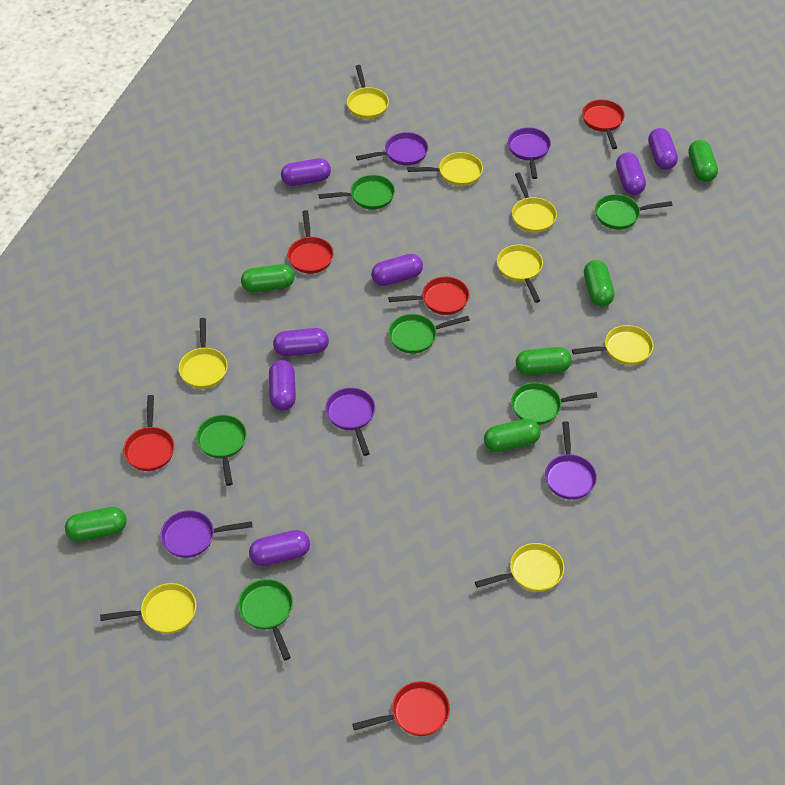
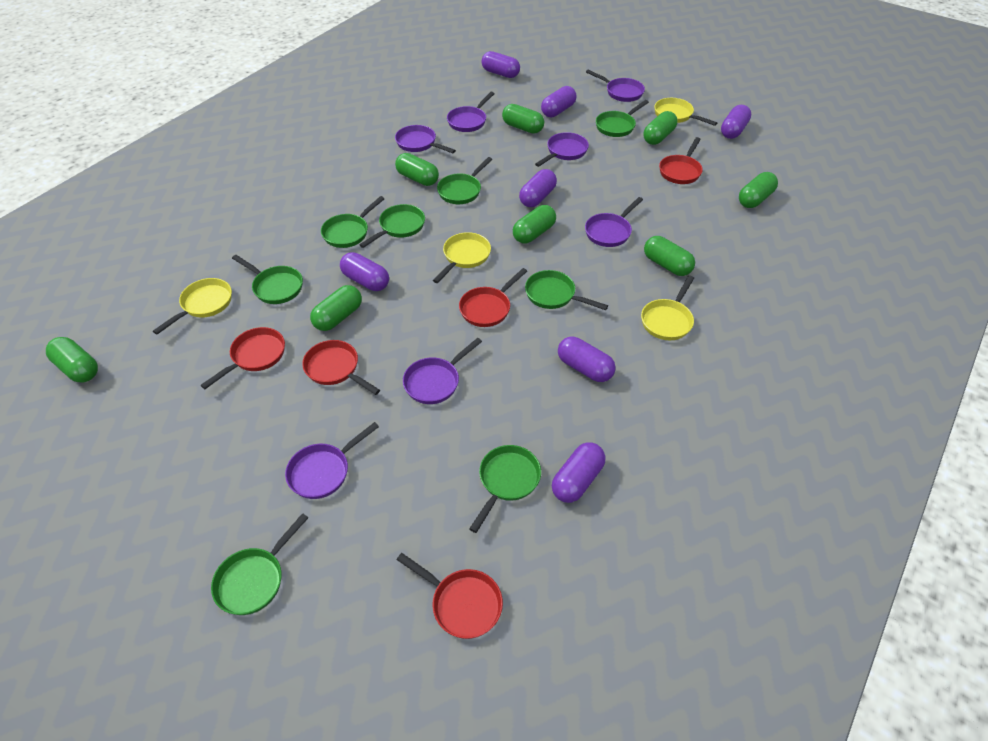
green capsule: [65,507,127,542] [241,264,295,293] [484,419,541,452] [516,347,572,375] [584,260,615,306] [688,140,718,182] = 6 -> [46,337,98,382] [310,285,362,331] [395,153,439,186] [502,104,544,134] [513,205,556,243] [643,111,677,145] [644,236,695,276] [739,172,778,208] = 8
green pan: [196,415,247,486] [238,579,293,660] [319,175,395,210] [389,314,470,354] [511,383,597,425] [595,194,673,230] = 6 -> [211,513,308,615] [232,255,303,304] [321,196,384,248] [359,204,425,248] [437,157,492,204] [469,445,541,533] [525,270,608,310] [596,100,649,137] = 8
purple pan: [160,510,252,558] [325,388,375,456] [356,132,428,165] [508,127,551,179] [545,421,597,500] = 5 -> [285,422,379,499] [395,125,456,153] [403,338,482,404] [447,92,495,132] [535,132,589,167] [585,197,643,247] [586,70,645,102] = 7
yellow pan: [100,583,196,634] [179,318,228,389] [347,65,389,119] [407,152,483,186] [475,543,564,592] [497,245,543,303] [512,173,557,233] [572,325,654,365] = 8 -> [153,278,232,334] [433,232,491,283] [641,275,694,340] [654,98,717,126] = 4

